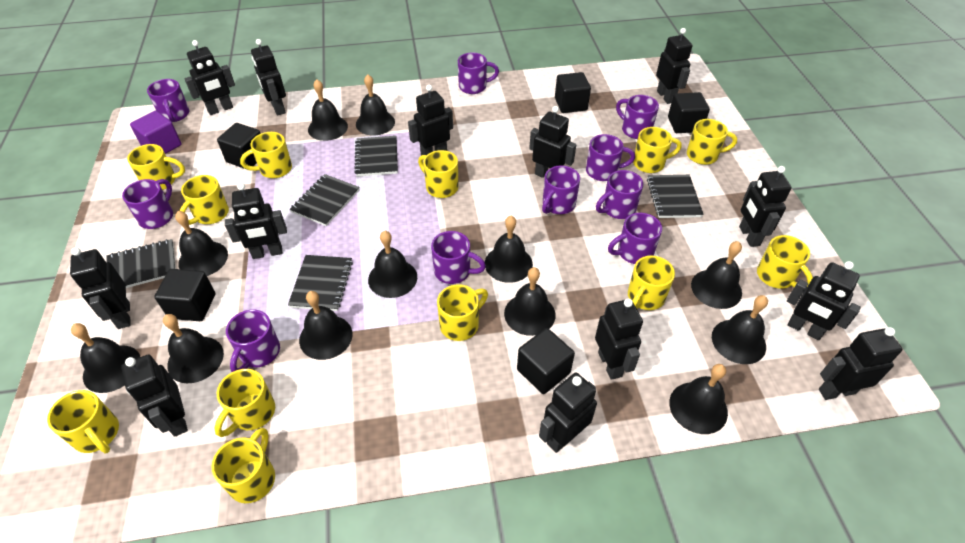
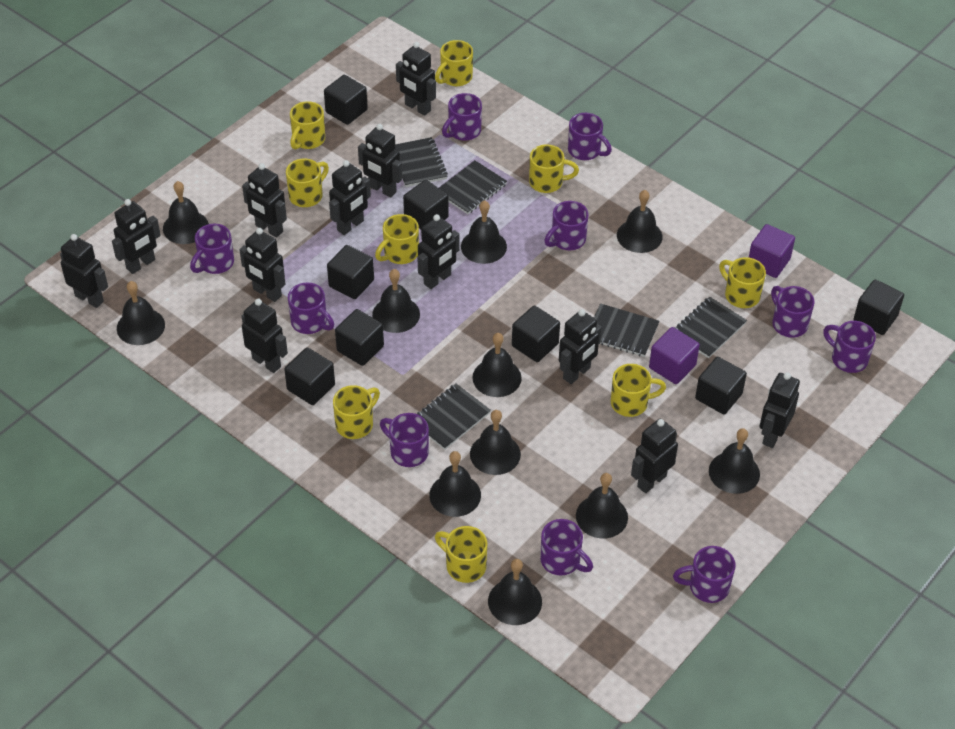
black bell: [71,323,140,393] [163,314,224,383] [175,211,228,276] [299,291,353,360] [308,79,348,141] [356,74,395,136] [368,230,417,298] [485,216,533,283] [504,267,555,336] [669,364,728,434] [691,241,742,309] [712,295,768,364] = 12 -> [117,281,165,345] [163,181,209,244] [372,269,420,333] [429,451,481,517] [461,200,507,264] [470,410,521,475] [472,333,522,397] [488,559,542,625] [576,473,628,539] [617,190,663,253] [709,428,760,494] = 11
black cube: [154,269,215,321] [217,123,261,169] [517,328,575,394] [555,72,591,113] [668,92,710,133] = 5 -> [284,347,335,405] [324,75,368,125] [327,245,374,299] [335,309,384,366] [403,180,449,229] [512,305,560,362] [695,357,747,415] [854,280,904,335] = 8
black robot: [70,247,131,329] [121,354,188,437] [184,40,235,115] [225,183,287,259] [251,39,286,116] [408,85,453,156] [529,106,576,178] [539,372,597,453] [595,298,643,380] [656,28,693,104] [739,166,792,247] [787,261,861,340] [819,327,902,400] = 13 -> [60,234,108,308] [112,199,161,274] [239,228,285,302] [242,163,287,237] [242,299,288,373] [329,160,371,235] [358,124,402,198] [396,42,436,116] [418,214,459,289] [559,309,602,384] [631,419,678,493] [759,372,800,448] = 12
purple cube: [130,111,182,154] = 1 -> [649,327,700,384] [749,224,795,278] = 2
yellow mug: [47,390,119,453] [127,144,185,190] [180,175,229,225] [212,428,275,503] [214,369,275,437] [240,132,292,178] [418,150,459,198] [437,284,488,341] [628,256,675,310] [633,127,682,173] [687,119,737,165] [757,235,813,289] = 12 -> [286,159,329,207] [290,101,325,150] [333,385,380,439] [375,214,419,264] [435,40,473,86] [435,526,487,583] [529,144,579,193] [611,364,666,417] [719,257,766,308] = 9

